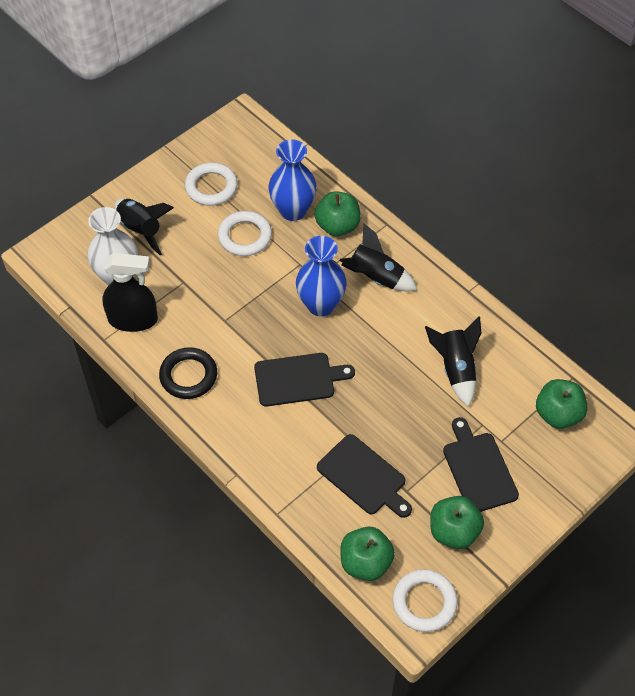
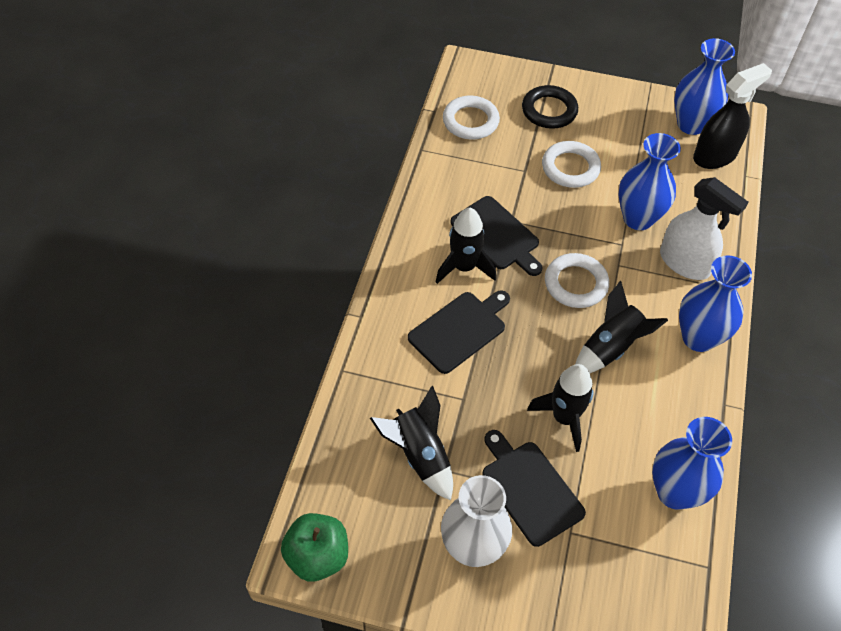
black rocket: [114,198,174,255] [339,224,417,291] [425,316,481,407] = 3 -> [370,386,453,500] [436,208,496,284] [527,364,594,452] [576,281,668,373] = 4
blue vase: [268,139,317,221] [296,236,347,316] = 2 -> [618,133,681,230] [652,417,732,510] [674,38,735,135] [679,255,752,352] = 4
green apple: [315,191,361,236] [340,526,395,581] [430,496,484,549] [536,379,587,429] = 4 -> [281,513,348,582] = 1
white spray bottle: none = 0 -> [660,177,748,280] = 1

